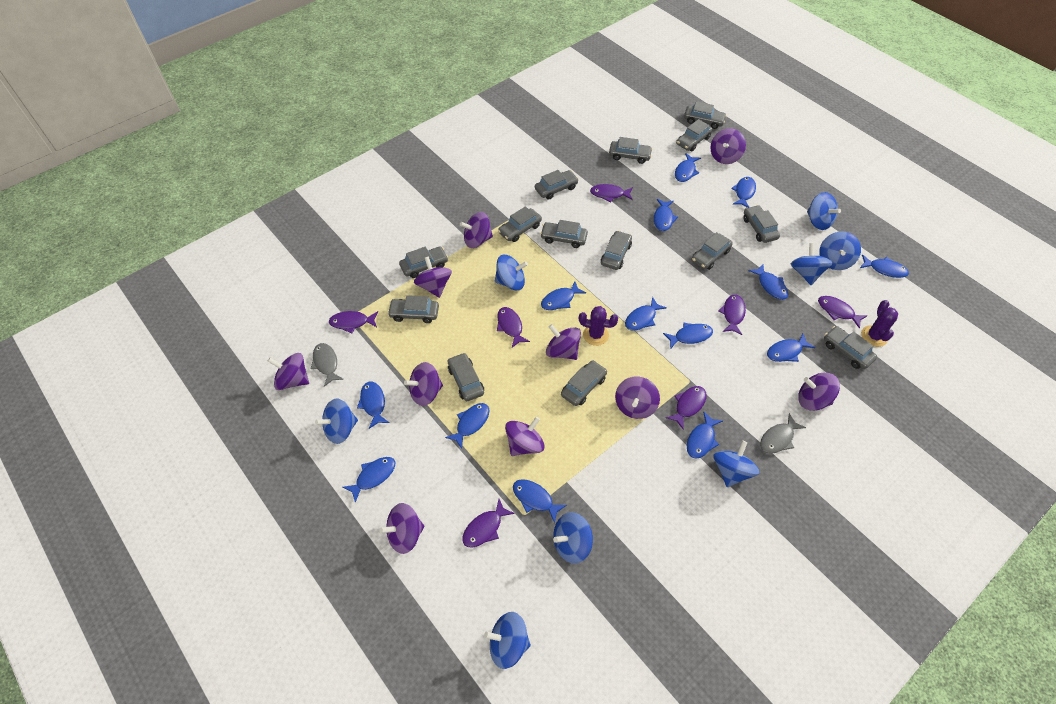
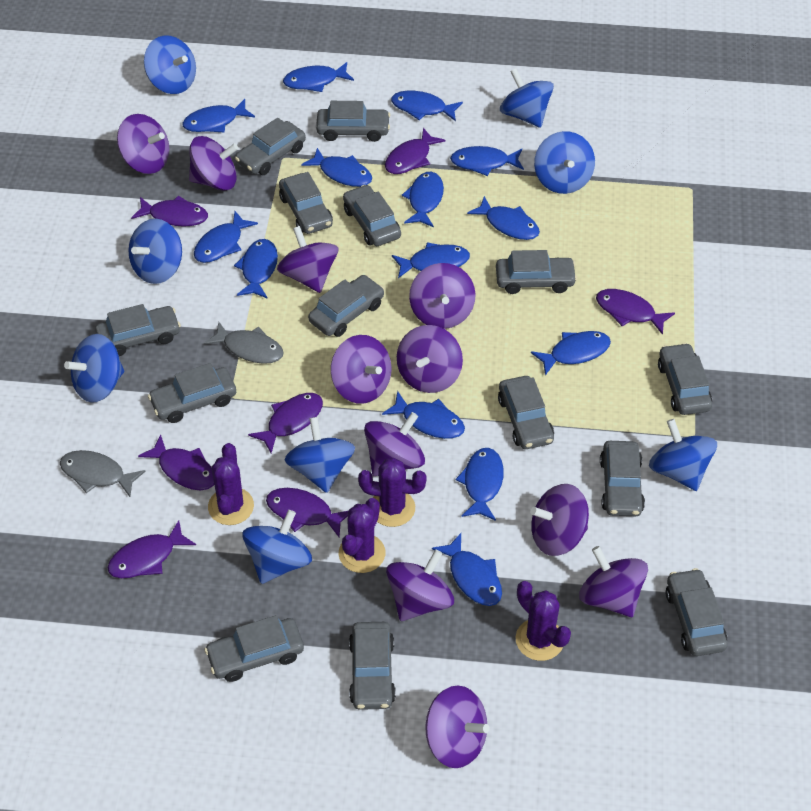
purple cactus: [579,306,618,346] [861,300,898,347] = 2 -> [208,443,254,525] [339,498,385,573] [358,458,427,527] [516,581,571,661] = 4
purple spinning top: [267,353,309,390] [379,503,425,554] [404,362,443,406] [414,256,452,298] [460,212,493,248] [505,417,544,456] [546,324,581,360] [615,377,660,419] [710,128,746,164] [798,373,840,411] = 10 -> [117,114,169,174] [189,136,238,191] [277,226,338,293] [331,335,392,404] [364,412,425,476] [386,549,454,621] [397,325,463,393] [409,263,476,329] [425,686,490,768] [530,484,589,556] [579,546,648,617] = 11

